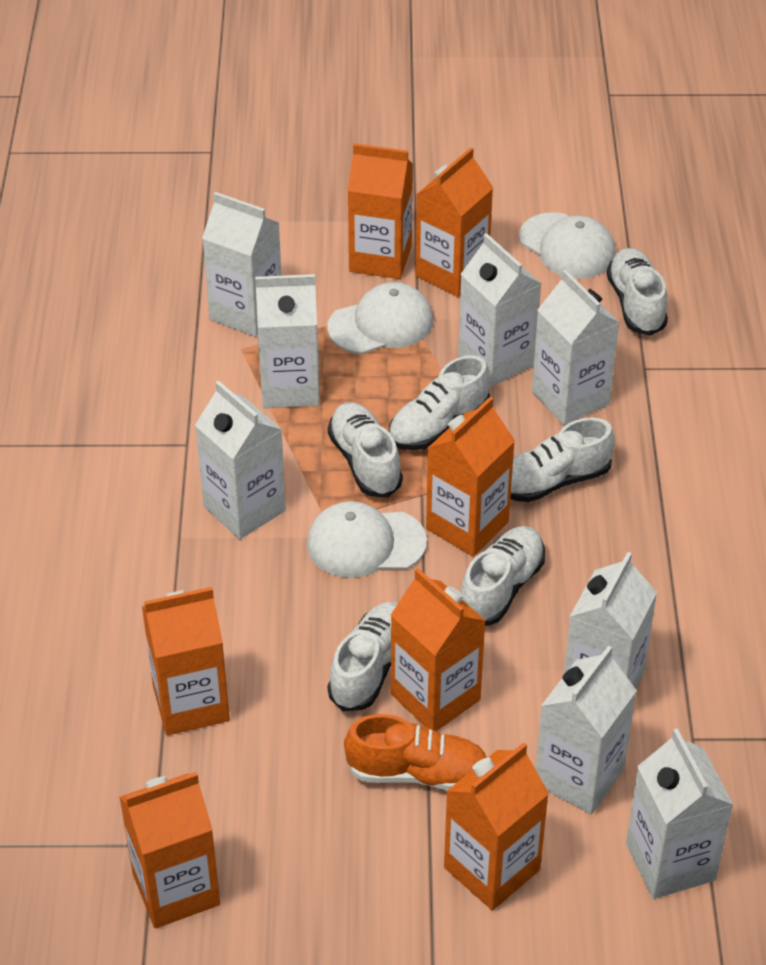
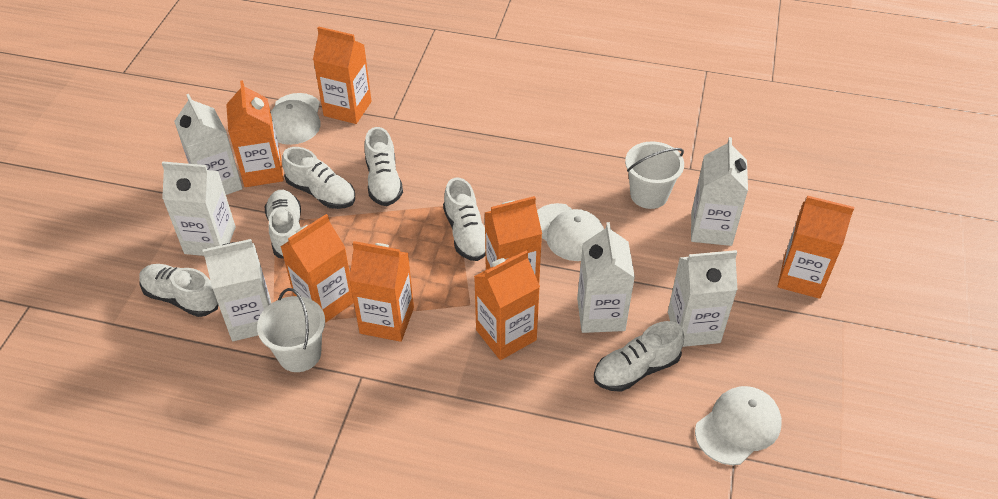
orange shoe: [344,714,486,790] = 1 -> none = 0
white bucket: none = 0 -> [257,288,325,372] [625,141,684,209] = 2
white carton: [195,381,286,539] [202,192,282,337] [255,274,320,408] [458,233,541,387] [532,270,619,425] [536,646,637,814] [564,552,657,689] [626,728,734,899] = 8 -> [162,161,236,256] [174,94,243,195] [203,239,271,341] [577,222,635,333] [668,250,737,347] [691,137,748,246] = 6

